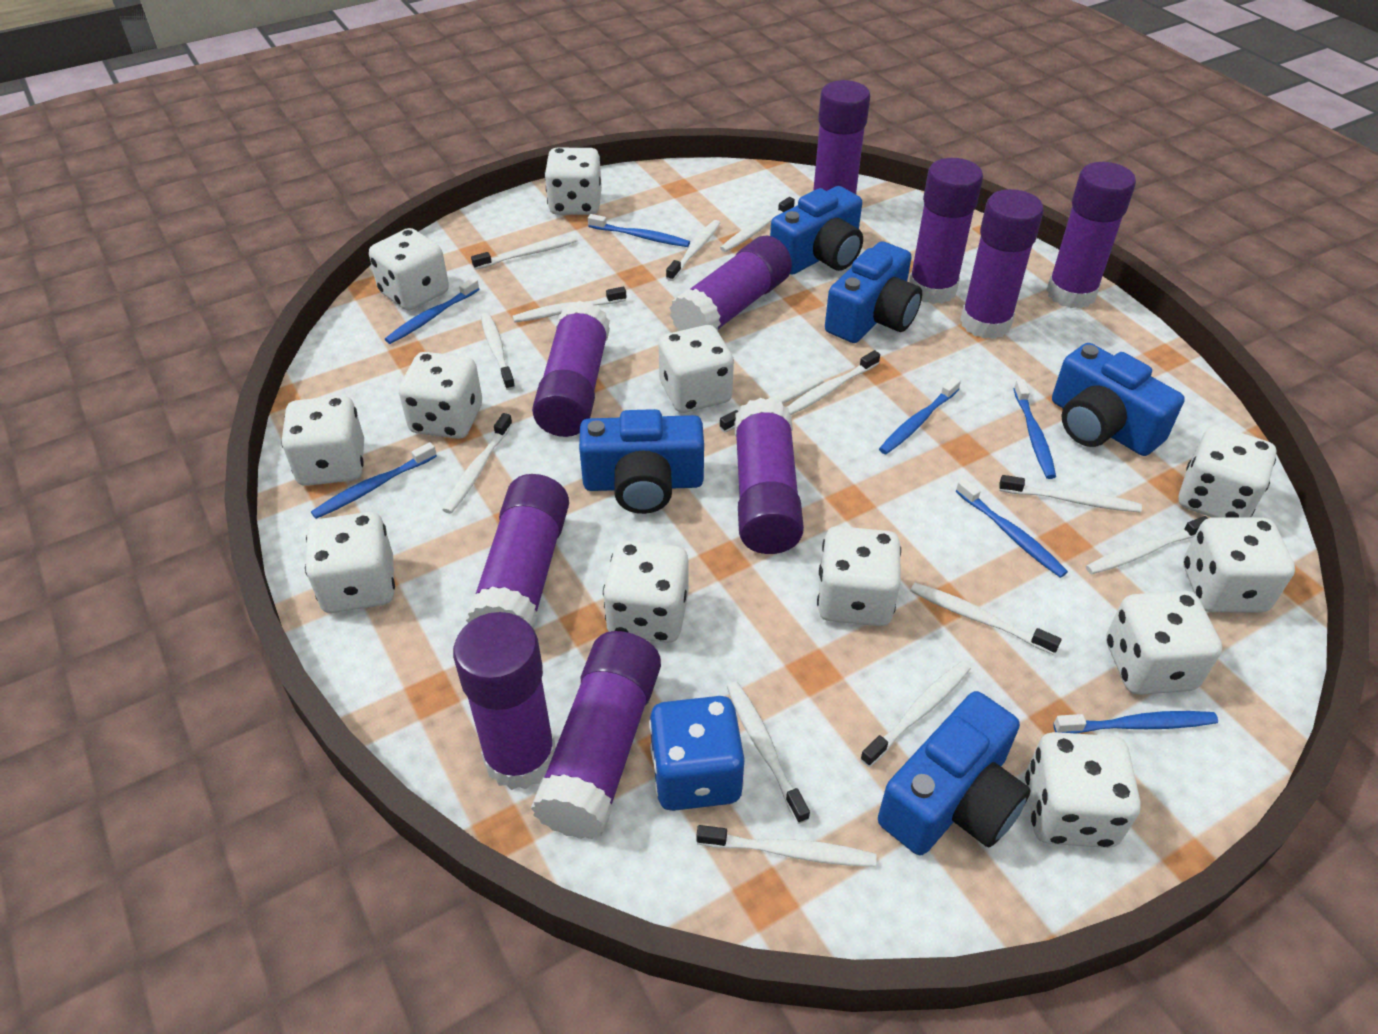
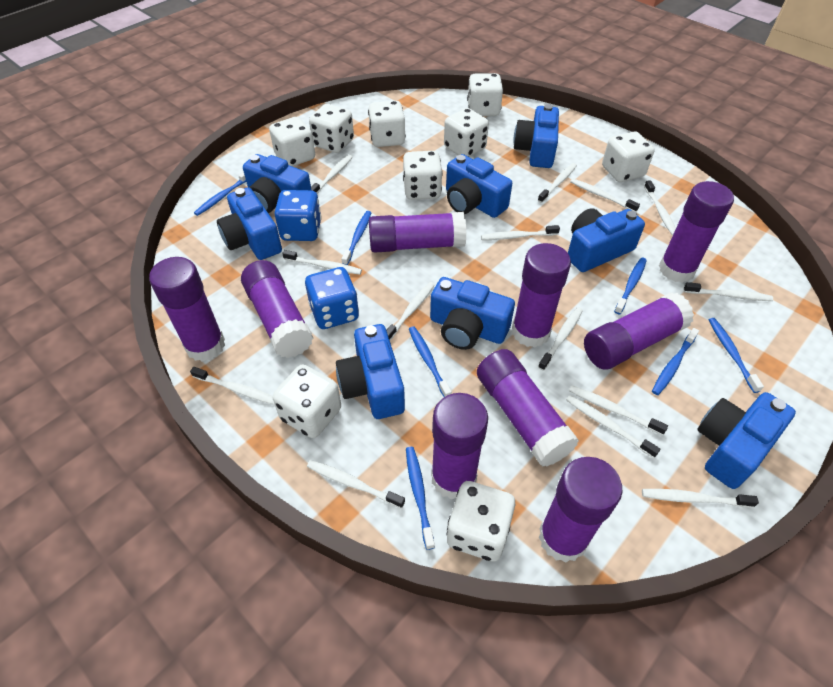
blue camera: [579,409,704,514] [770,186,863,275] [825,241,922,343] [878,691,1031,855] [1052,343,1185,456] = 5 -> [217,187,282,260] [243,154,311,213] [336,324,405,419] [430,277,515,350] [446,154,512,218] [513,104,559,168] [568,208,645,272] [697,392,796,489] = 8
blue dice: [649,696,745,811] = 1 -> [275,190,322,241] [305,267,359,329] = 2
purple glue stick: [453,612,556,790] [466,474,569,629] [531,631,661,839] [532,301,610,437] [670,236,792,331] [734,398,804,554] [813,80,870,195] [909,158,983,304] [960,189,1044,339] [1046,162,1136,309] = 10 -> [149,257,225,362] [241,260,313,358] [369,212,466,253] [431,393,488,499] [477,349,579,467] [512,243,571,348] [538,457,622,563] [584,292,694,370] [659,181,734,283] = 9
white dice: [281,396,364,486] [305,512,395,613] [369,228,449,311] [399,352,482,439] [544,148,602,215] [603,541,689,643] [658,325,734,413] [817,526,901,626] [1025,732,1141,848] [1106,591,1222,695] [1179,426,1277,518] [1183,517,1295,612] = 12 -> [269,117,315,167] [273,365,341,438] [309,104,354,153] [368,101,406,147] [403,151,443,200] [444,108,489,157] [446,481,515,562] [467,73,503,116] [602,131,654,182] = 9

